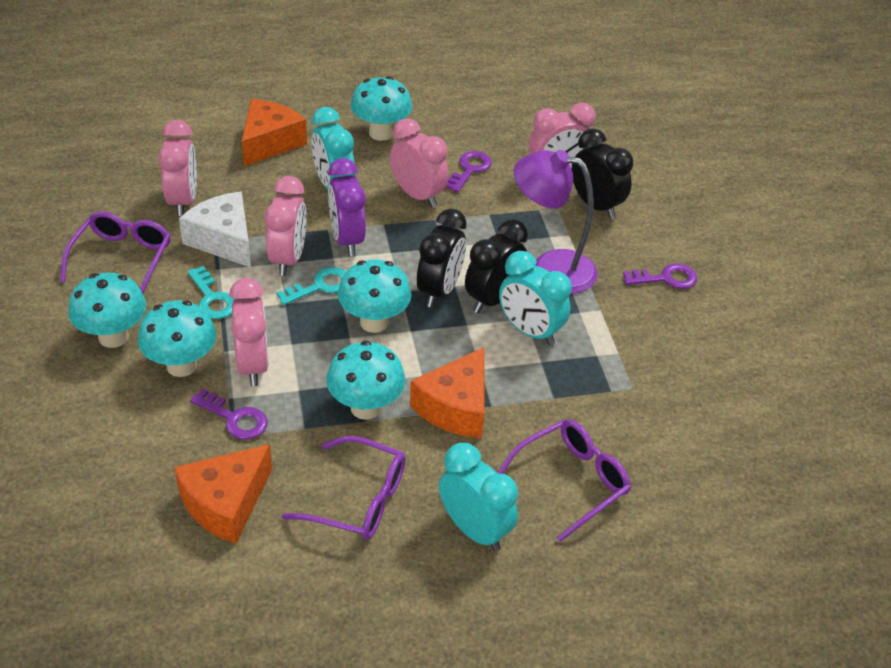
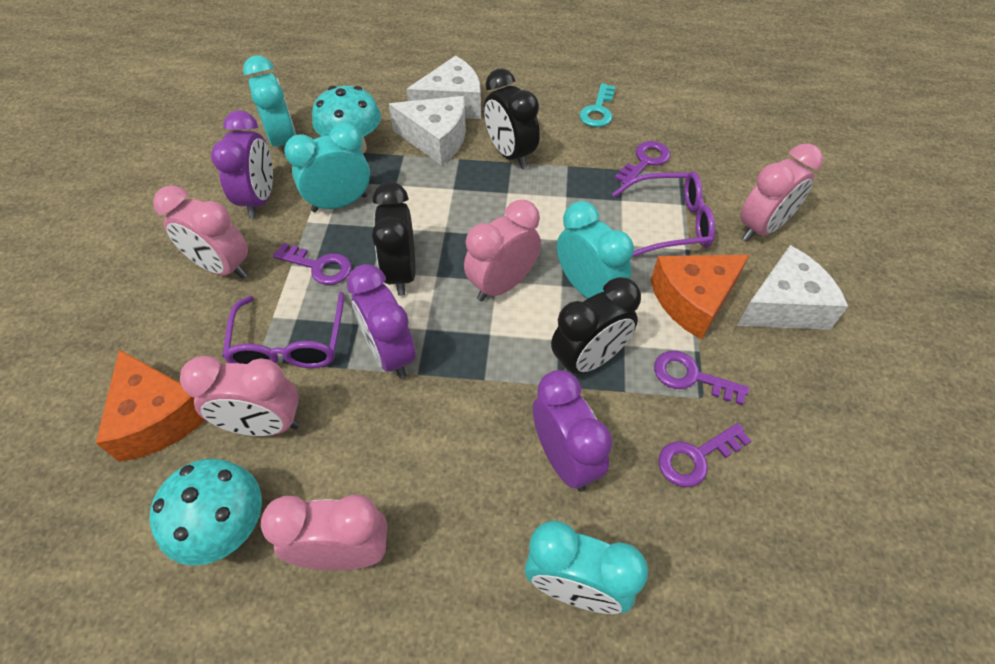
orange cheese: [174,444,272,544] [242,99,307,166] [410,347,485,438] = 3 -> [96,350,205,462] [650,255,749,340] = 2
purple clock: [328,158,366,256] = 1 -> [211,110,273,218] [347,264,416,379] [533,370,612,492] = 3
purple glasses: [60,211,171,294] [282,436,406,540] [497,419,631,542] = 3 -> [222,292,344,368] [612,172,715,257] = 2
purple key: [190,389,268,440] [445,151,492,192] [623,263,697,289] = 3 -> [273,243,351,285] [614,141,671,184] [654,351,749,405] [658,423,751,487] = 4
purple lamp: [514,150,598,294] = 1 -> none = 0
turquoise clock: [311,107,355,189] [439,443,518,552] [499,251,572,346] = 3 -> [243,56,296,154] [284,123,370,212] [525,520,648,614] [557,201,634,298] = 4
turquoise key: [187,266,235,319] [276,267,346,305] = 2 -> [579,83,615,127] = 1
turquoise mushroom: [68,272,146,348] [138,301,216,377] [326,341,405,420] [338,259,412,333] [351,76,412,141] = 5 -> [149,459,262,565] [312,86,381,153] = 2
white cheese: [179,191,251,267] = 1 -> [389,96,466,165] [406,56,481,119] [737,245,848,330] = 3

